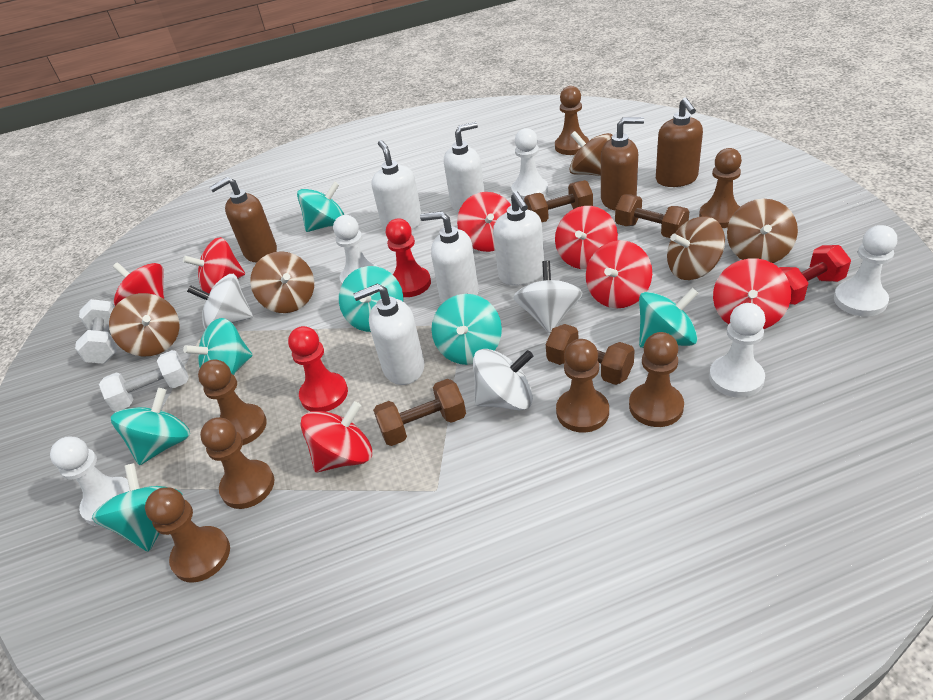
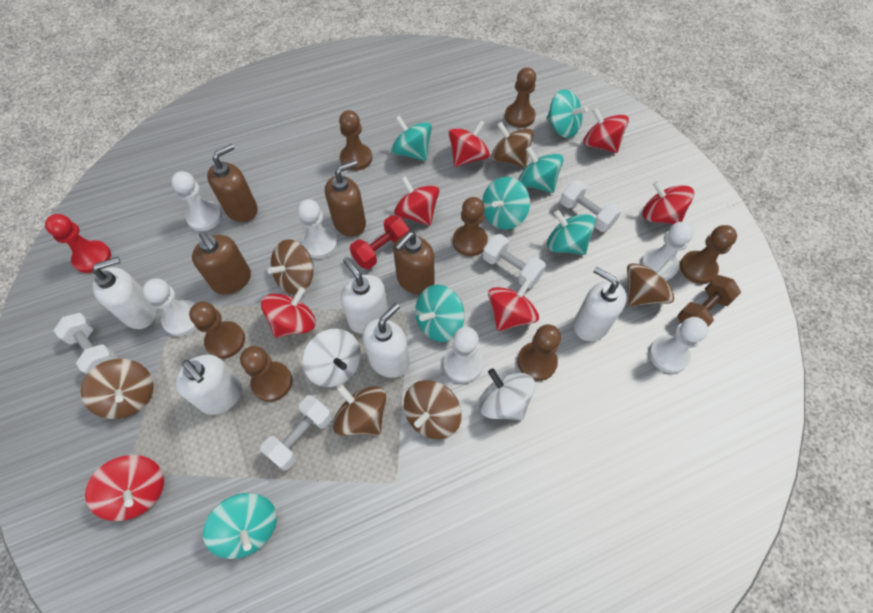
brown dumbbell: [373,379,466,446] [524,180,593,222] [546,324,635,385] [615,194,690,238] = 4 -> [678,275,741,326] = 1
brown soap dispenser: [209,177,277,262] [601,117,644,210] [656,98,703,187] = 3 -> [192,232,251,295] [207,144,258,222] [325,160,366,237] [393,232,434,294] = 4
brown spinning top: [109,293,180,356] [250,251,314,313] [569,131,612,176] [667,216,725,280] [727,199,798,263] = 5 -> [81,359,154,419] [267,239,314,295] [333,384,386,436] [404,380,462,439] [491,122,534,167] [627,259,674,306] = 6
red pawn: [288,326,348,412] [386,218,431,297] = 2 -> [45,214,111,273] = 1
white dumbbell: [75,299,117,363] [99,350,189,412] = 2 -> [54,313,117,374] [260,395,333,471] [483,234,546,288] [560,180,621,232] = 4
white pawn: [50,436,130,526] [333,215,378,285] [511,128,548,200] [709,303,766,398] [834,225,897,317] = 5 -> [142,278,196,336] [171,171,222,231] [297,199,338,259] [443,327,483,383] [641,222,694,280] [649,317,708,373] = 6
white spinning top: [187,274,253,330] [473,349,533,411] [513,261,583,333] = 3 -> [303,328,361,387] [479,368,535,421] = 2

